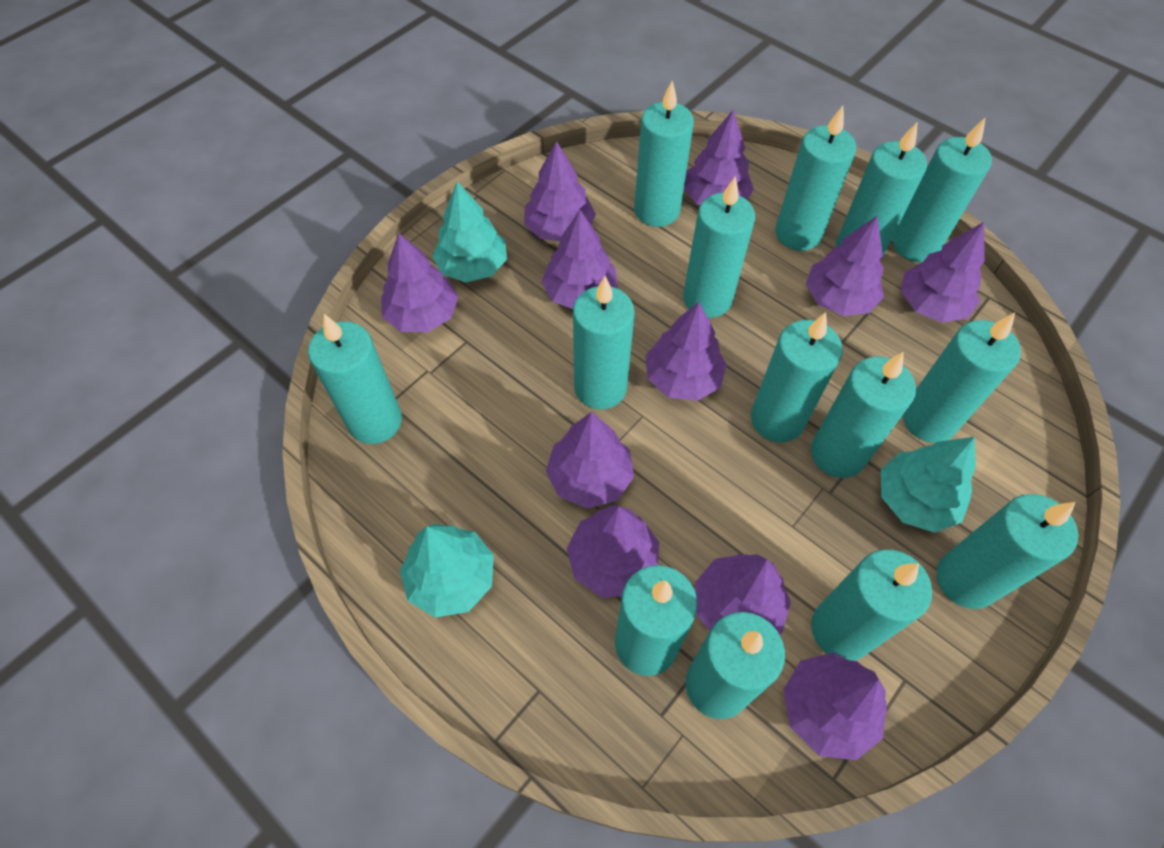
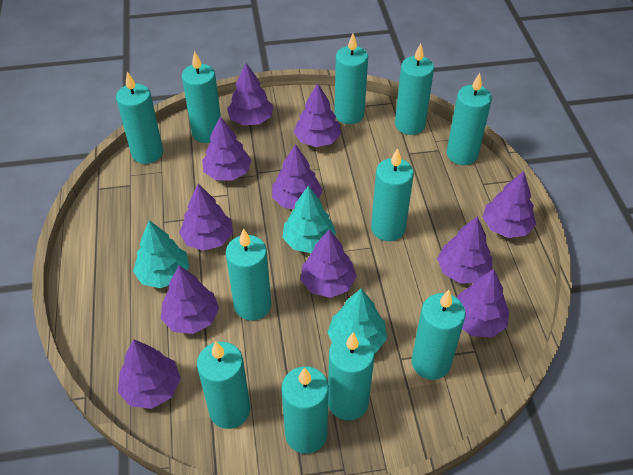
turquoise candle: [308,314,402,444] [573,276,635,409] [615,565,697,676] [634,81,694,227] [683,176,755,318] [686,612,785,719] [751,312,843,442] [775,106,856,251] [811,352,916,478] [811,550,932,661] [836,121,927,260] [892,117,992,262] [903,313,1021,443] [937,494,1079,609] = 14 -> [116,71,163,164] [182,51,221,143] [197,341,250,429] [226,228,271,321] [281,366,329,454] [328,332,374,420] [334,34,368,124] [371,148,414,241] [395,43,434,135] [412,290,466,380] [447,73,492,165] = 11

